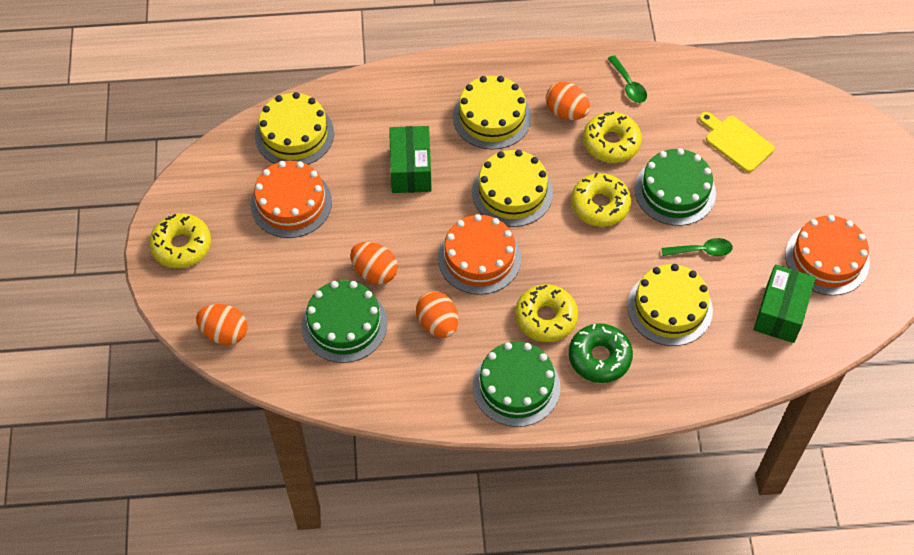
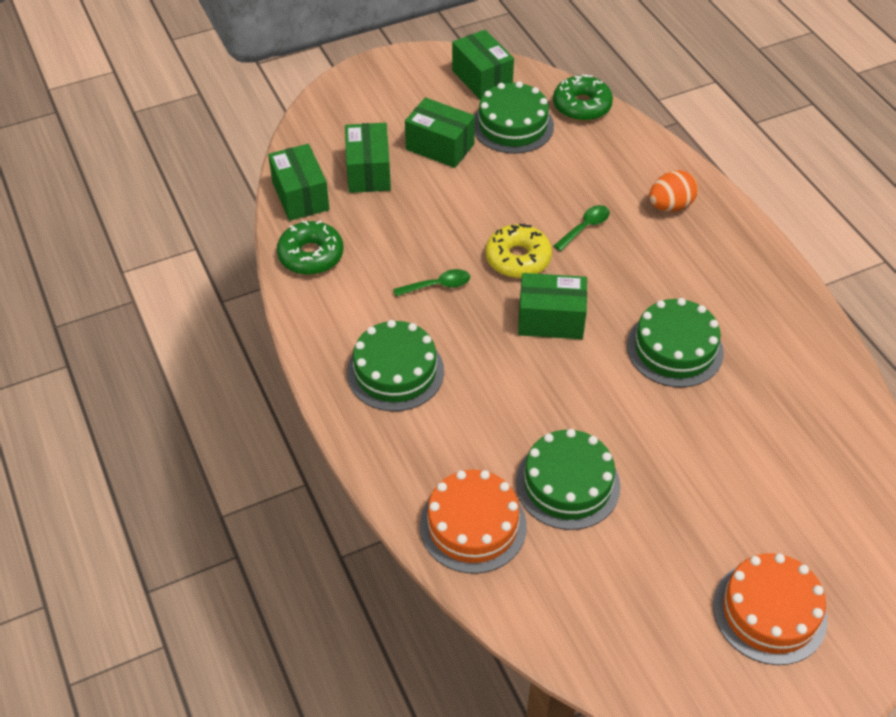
green box: [389,126,432,193] [754,264,816,343] = 2 -> [268,144,329,221] [345,123,391,193] [405,97,475,168] [452,30,514,100] [518,273,587,339] = 5
green cake: [302,280,387,363] [473,342,560,427] [635,148,716,226] = 3 -> [347,320,444,411] [475,81,554,154] [516,429,621,530] [627,298,724,388] = 4
green donut: [569,323,633,383] = 1 -> [277,220,343,275] [553,74,613,121] = 2
orange cake: [250,161,332,238] [438,214,521,295] [785,215,870,295] = 3 -> [420,470,527,574] [713,553,827,665] = 2
orange egg: [196,304,247,345] [350,242,398,285] [416,291,458,338] [546,82,590,120] = 4 -> [649,170,698,212] = 1
yellow cake: [255,92,334,165] [453,76,531,150] [472,150,553,227] [627,264,713,346] = 4 -> none = 0
yellow cutting board: [699,112,774,172] = 1 -> none = 0
yellow donut: [149,213,211,268] [515,284,578,342] [571,173,632,227] [583,111,642,163] = 4 -> [485,223,552,278] = 1

